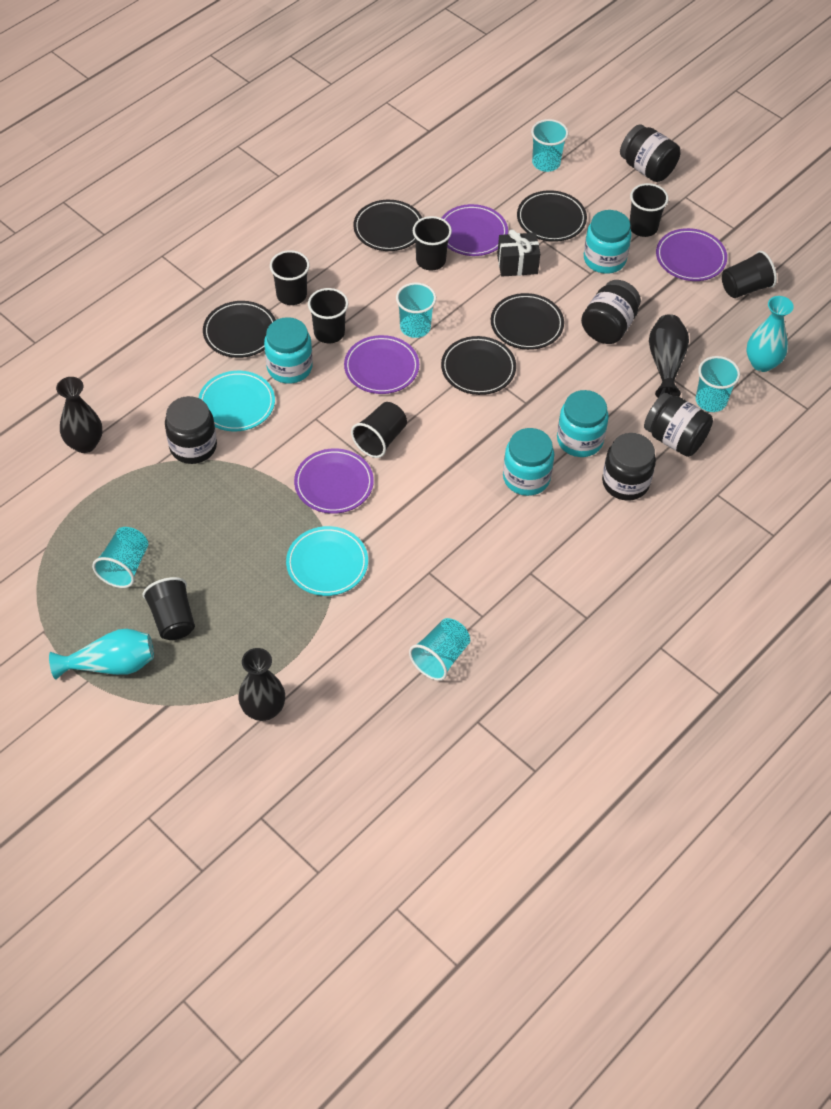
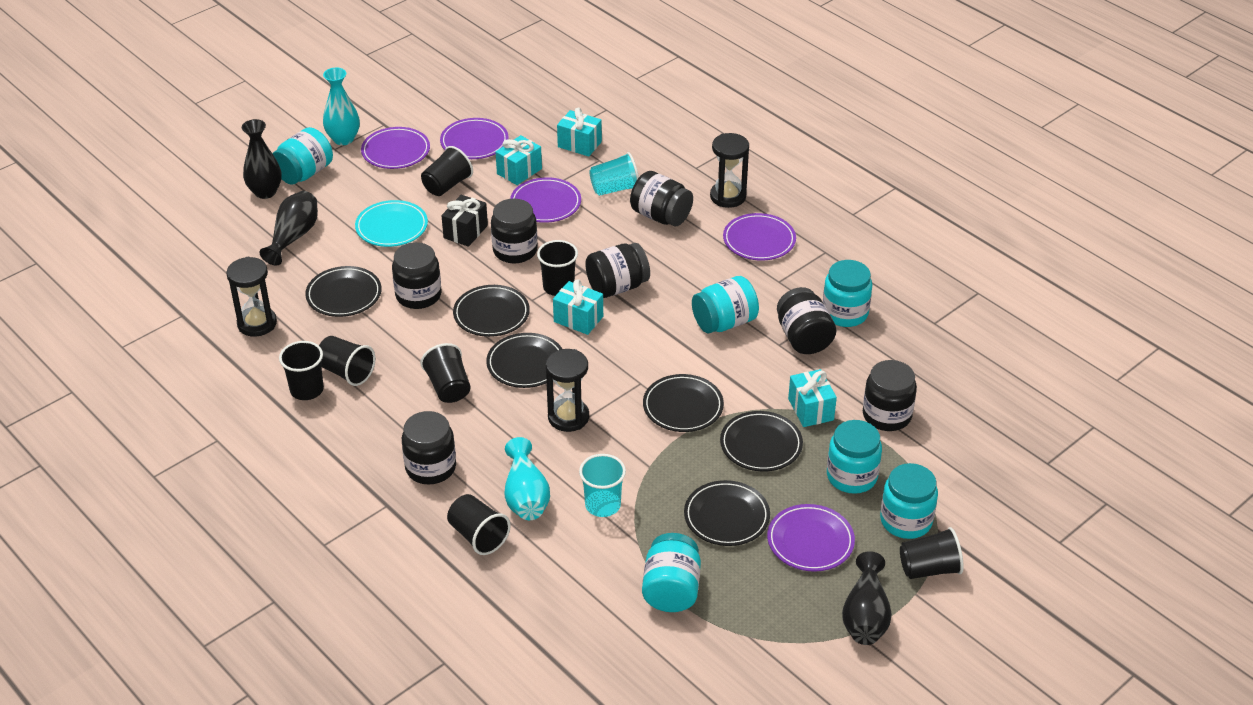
black hourglass: none = 0 -> [227,257,277,337] [546,349,589,432] [710,133,749,208] = 3
black jar: [165,396,217,464] [581,280,641,344] [602,433,656,501] [620,125,681,182] [644,393,713,457] = 5 -> [392,242,441,309] [402,411,456,485] [491,199,538,263] [585,243,650,298] [630,171,693,226] [777,287,836,354] [863,360,917,431] = 7
black plate: [203,301,276,358] [353,200,422,251] [441,336,516,395] [491,293,564,350] [517,190,587,242] = 5 -> [305,266,382,317] [453,285,530,337] [486,333,562,388] [643,374,724,432] [684,480,770,546] [720,411,803,472] = 6
purple plate: [294,448,374,514] [344,335,419,394] [442,204,508,256] [656,228,727,281] = 4 -> [361,127,430,169] [440,118,508,159] [510,177,581,223] [723,213,796,260] [767,504,855,572] = 5
turquoise cup: [92,527,148,588] [396,282,436,338] [409,618,470,681] [531,119,568,172] [696,356,740,412] = 5 -> [579,454,626,517] [589,152,639,196] = 2
turquoise gift: none = 0 -> [496,135,542,185] [553,279,603,335] [557,108,602,156] [788,369,837,427] = 4
turquoise jar: [264,317,313,384] [503,428,554,496] [557,390,609,457] [584,210,632,274] = 4 -> [272,127,333,185] [642,533,701,612] [692,276,759,333] [823,260,872,327] [827,420,882,494] [880,463,938,539] = 6
turquoise plate: [199,371,275,431] [286,526,368,596] = 2 -> [355,200,428,247] = 1

